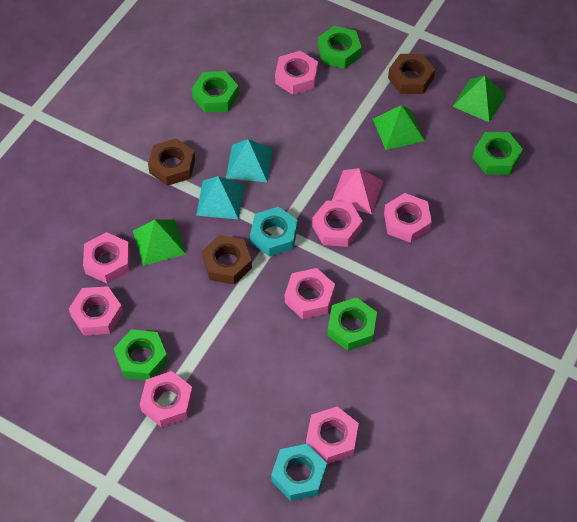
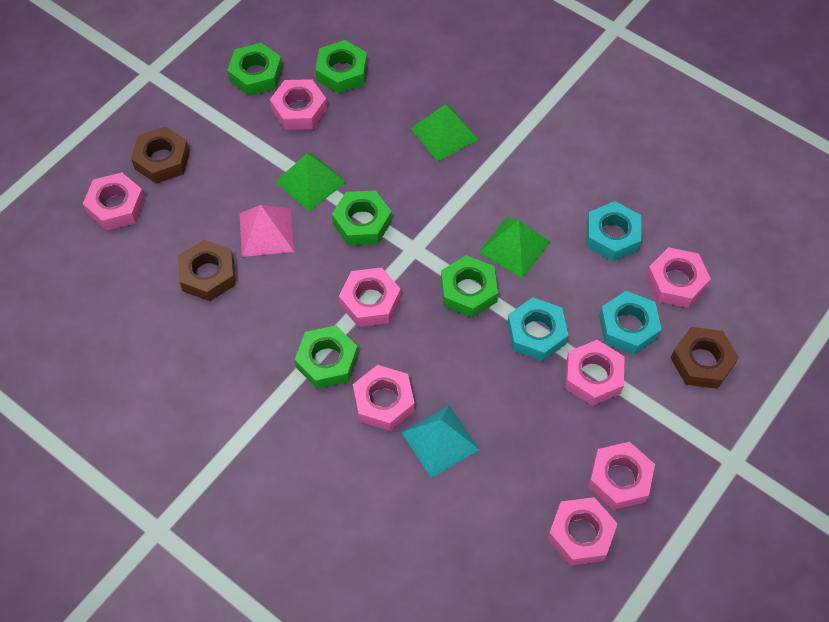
turquoise nut: [250,207,298,257] [271,444,327,501] = 2 -> [507,297,569,361] [587,201,642,262] [599,291,662,355] = 3
turquoise pyramid: [196,176,245,220] [226,139,273,183] = 2 -> [401,405,480,478] = 1

